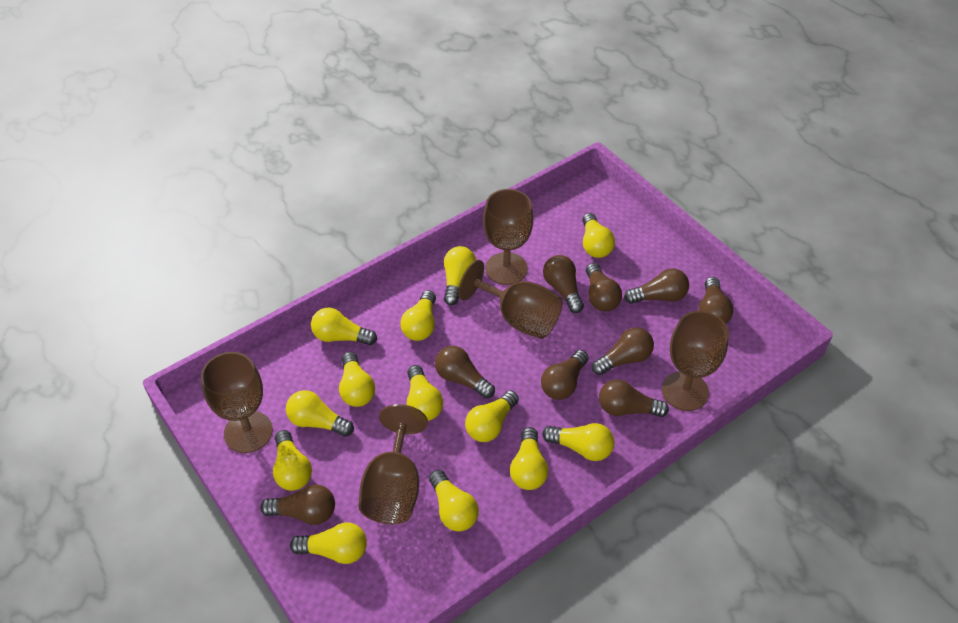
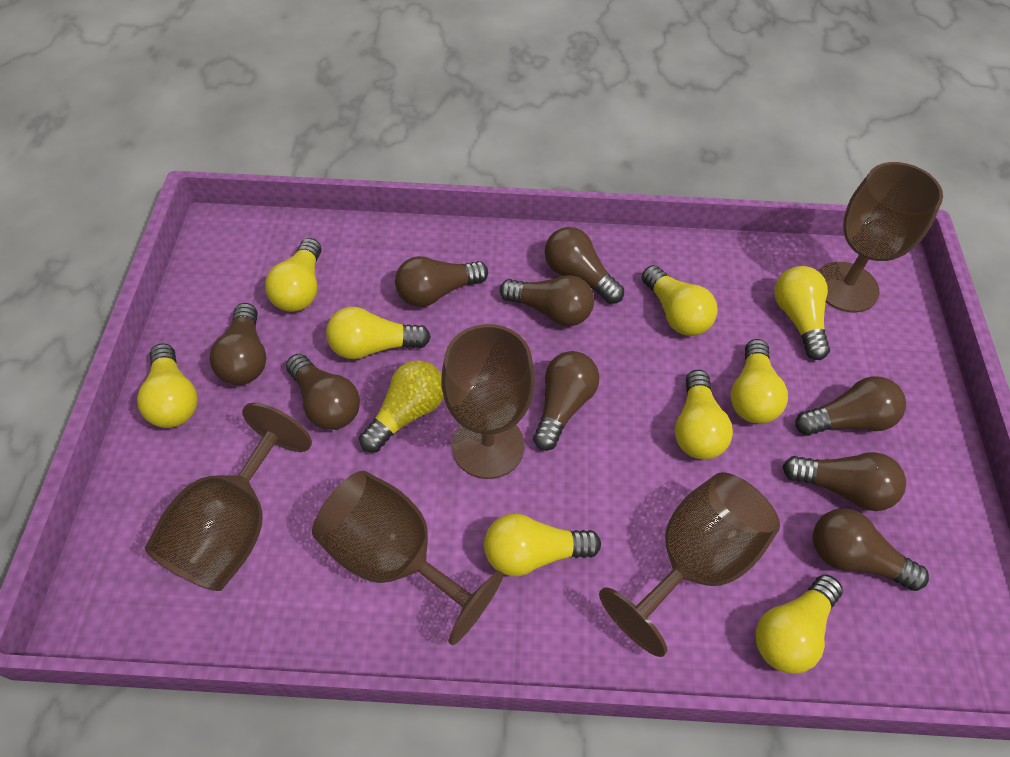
yellow light bulb: [273,430,312,491] [286,390,354,437] [290,522,367,564] [311,308,377,345] [339,352,375,407] [400,290,436,341] [407,365,443,421] [429,470,479,532] [444,246,476,305] [465,391,519,442] [510,427,548,490] [542,423,614,461] [582,213,615,258] = 13 -> [137,343,198,428] [265,238,321,312] [326,307,431,359] [359,360,444,452] [484,513,601,576] [642,265,718,336] [675,370,733,459] [731,339,788,424] [755,575,843,674] [774,266,830,360] = 10

